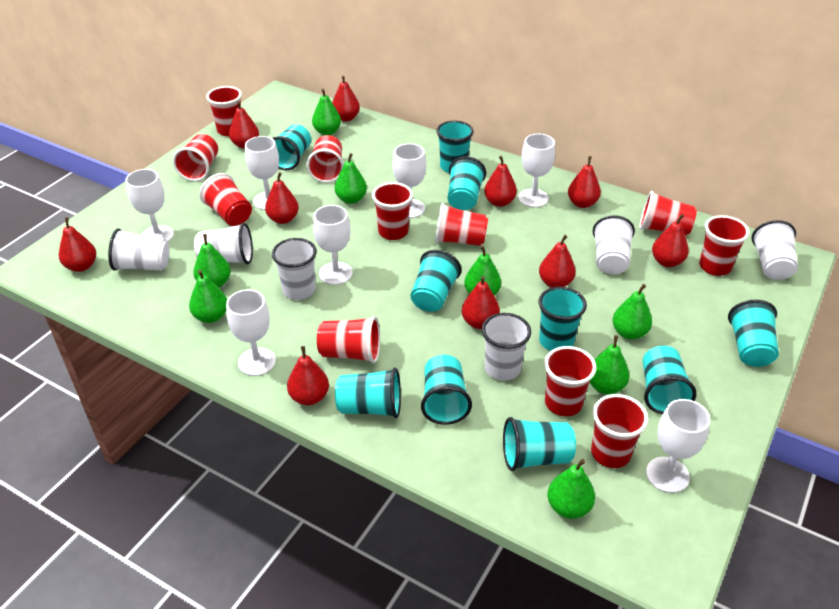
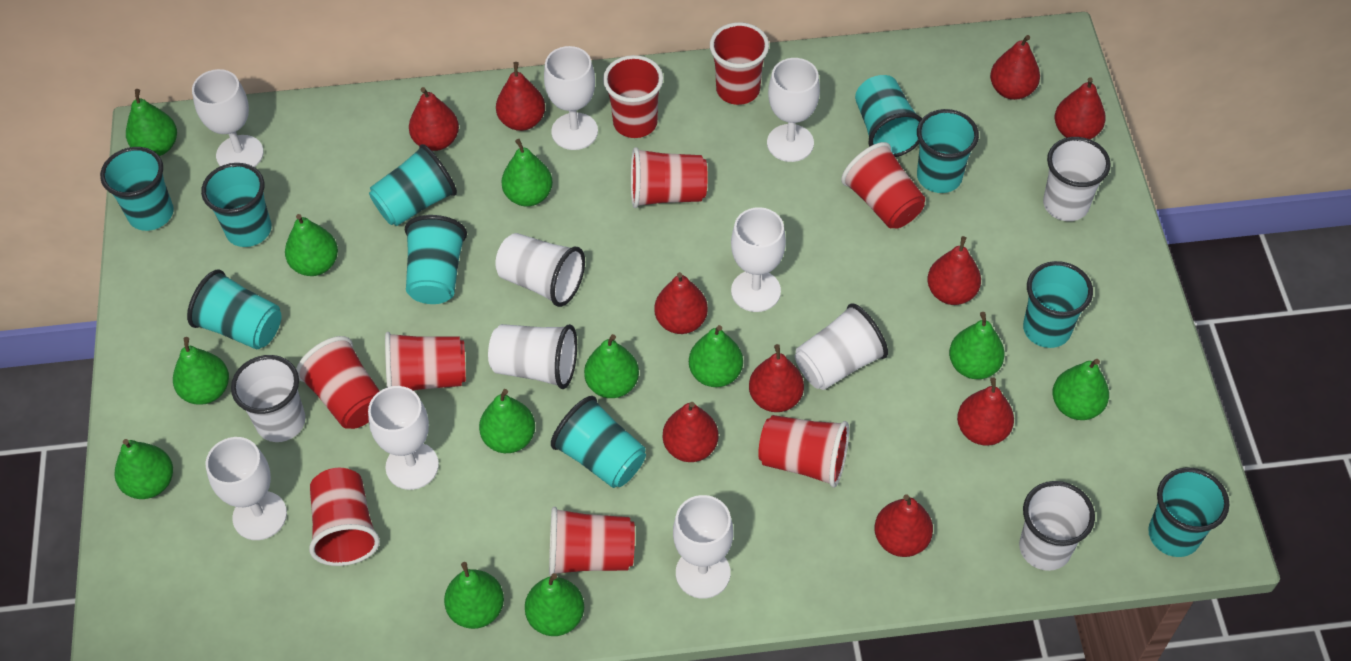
green pear: [189,270,227,323] [193,234,231,288] [312,89,341,135] [335,153,367,204] [464,245,501,296] [547,459,595,519] [590,335,629,394] [612,284,652,340] = 8 -> [115,439,173,499] [126,89,177,156] [173,337,229,405] [285,214,338,276] [444,562,504,629] [479,389,535,453] [501,139,553,206] [525,573,584,636] [584,334,639,398] [689,325,743,387] [949,312,1005,379] [1052,359,1109,420] = 12
red cup: [173,134,218,181] [199,173,252,226] [206,86,242,136] [306,135,344,183] [317,316,380,364] [372,182,413,240] [435,203,488,246] [544,346,597,416] [591,394,648,468] [639,191,697,236] [699,215,750,276] = 11 -> [296,336,380,429] [309,468,380,566] [385,332,466,391] [549,507,635,576] [603,55,663,138] [631,147,708,208] [710,22,769,105] [758,415,849,488] [841,142,925,229] = 9

